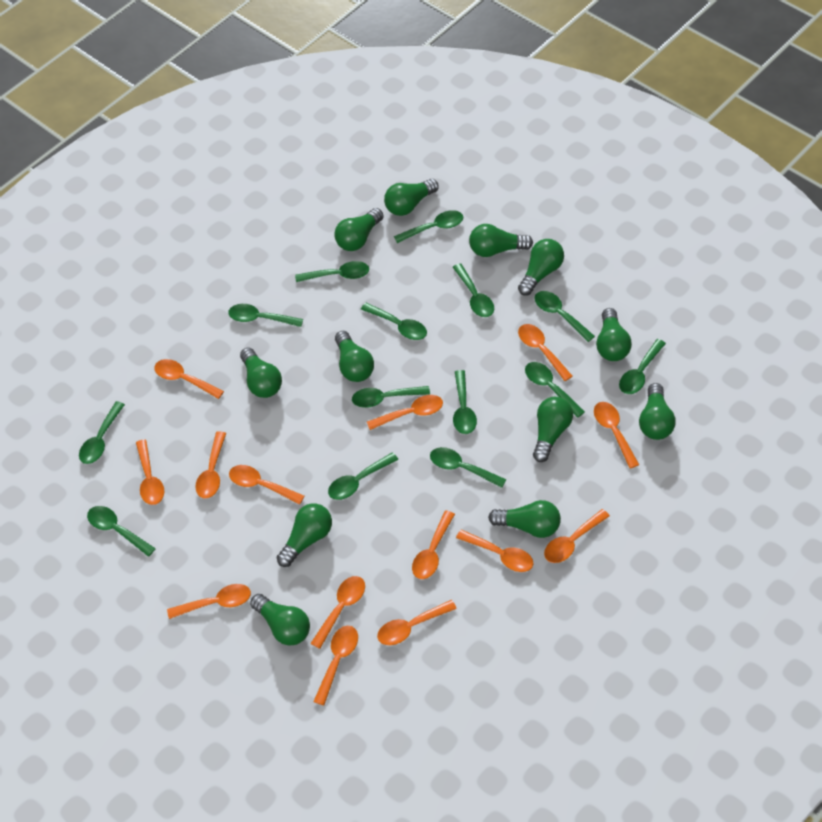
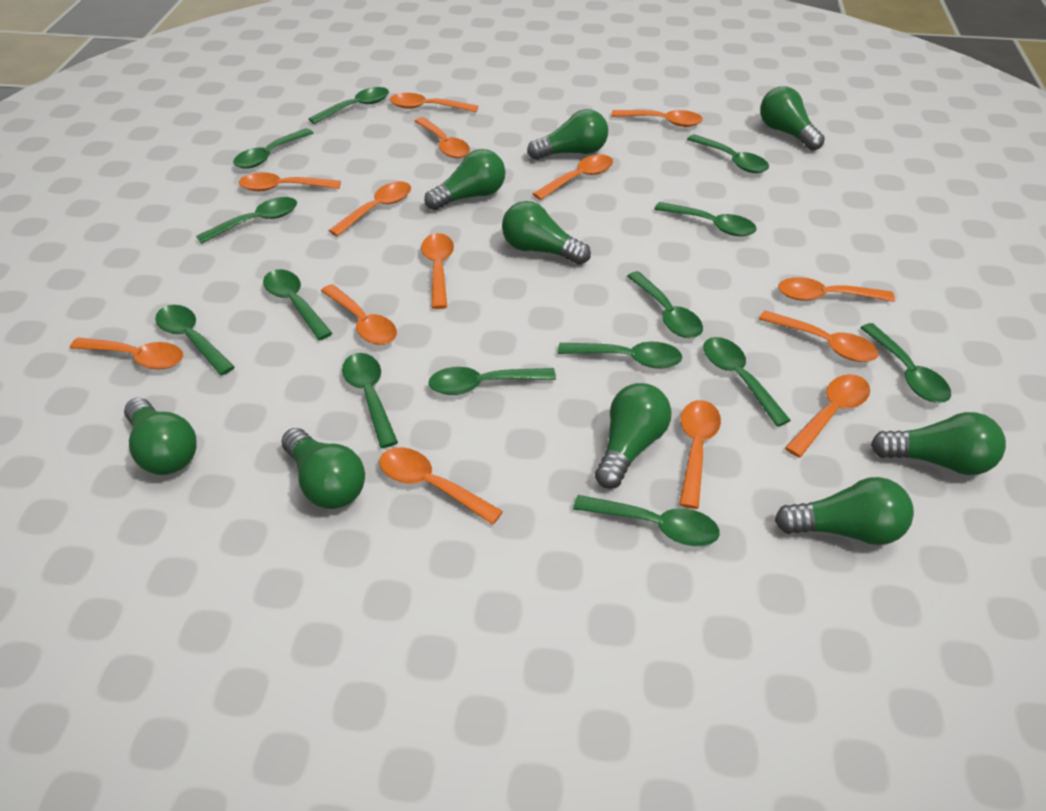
green light bulb: [240,347,282,398] [250,594,310,646] [277,503,332,567] [334,208,384,251] [335,331,374,382] [384,179,439,216] [469,224,533,257] [488,500,561,538] [518,239,564,296] [533,397,573,462] [596,308,632,361] [639,383,675,440] = 12 -> [124,398,197,475] [281,428,365,509] [424,149,505,210] [502,201,591,265] [527,109,608,160] [595,383,672,489] [760,86,825,151] [775,477,914,545] [871,412,1006,475] = 9

